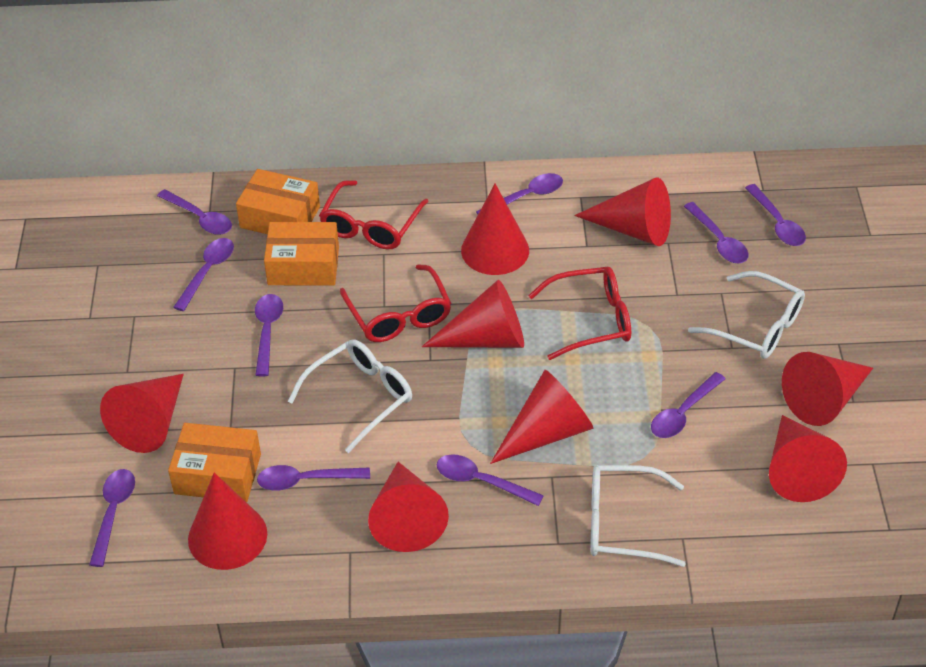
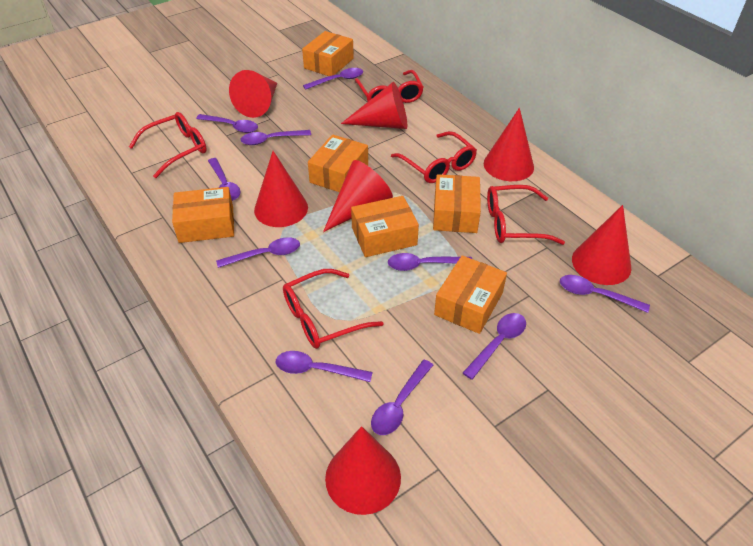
orange box: [168,423,261,502] [236,169,320,234] [264,222,339,286] = 3 -> [172,187,234,243] [302,31,354,76] [308,134,368,192] [351,196,419,257] [433,174,481,233] [434,255,507,334] = 6
red cone: [100,374,184,453] [188,473,267,570] [368,462,449,552] [422,280,524,348] [461,184,529,275] [490,370,593,464] [574,178,671,246] [769,415,847,502] [782,352,873,426] = 9 -> [229,70,277,118] [254,151,308,227] [323,160,393,232] [325,426,401,515] [341,82,407,129] [484,108,534,181] [572,205,631,285] = 7
red glasses: [319,180,429,250] [340,264,451,342] [528,267,631,360] = 3 -> [129,112,207,178] [283,269,383,349] [355,70,424,103] [391,131,477,183] [487,185,565,245] = 5
white glasses: [288,339,412,453] [590,465,686,567] [688,271,805,359] = 3 -> none = 0

